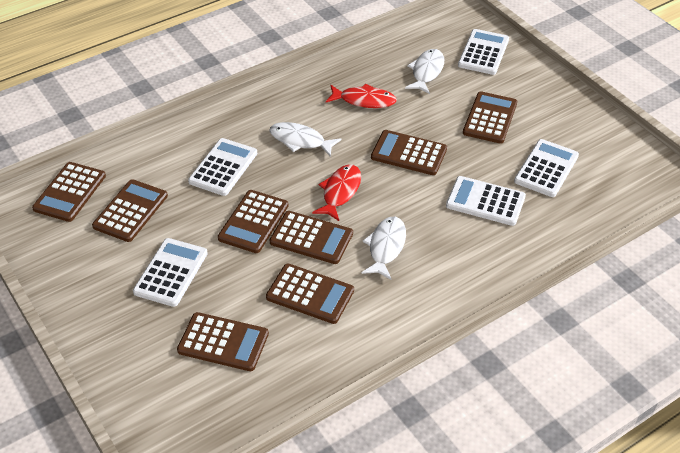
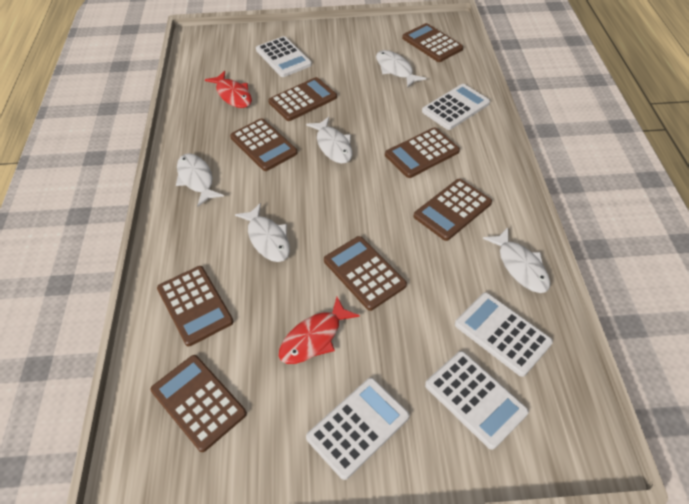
white fish: [269,122,342,157] [362,217,406,280] [405,49,444,94] = 3 -> [176,153,224,207] [235,203,290,262] [306,117,353,164] [376,50,426,87] [483,228,551,293] = 5

